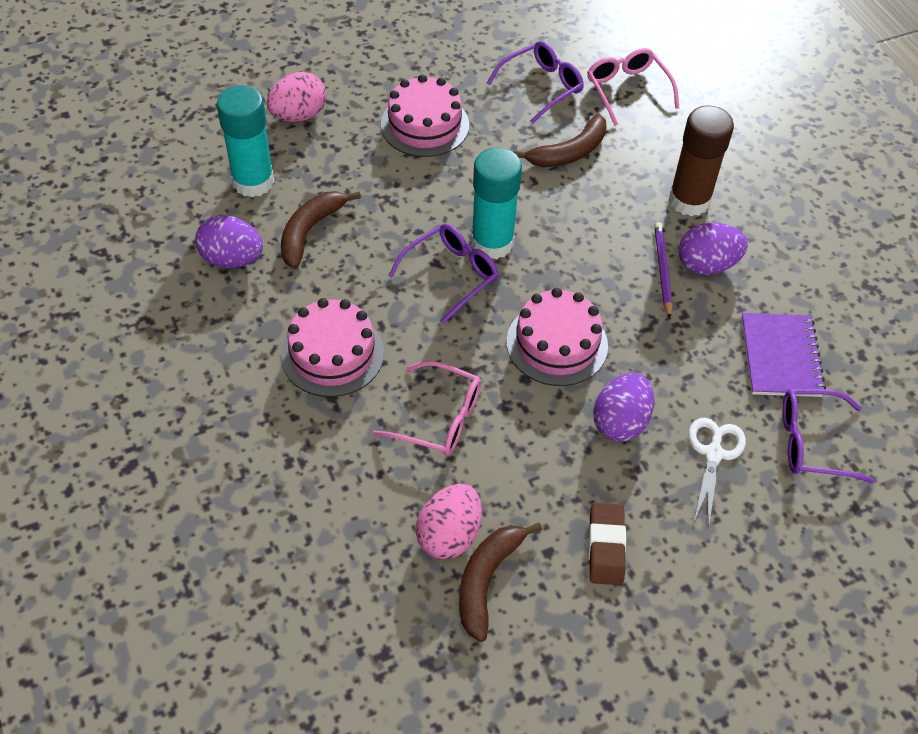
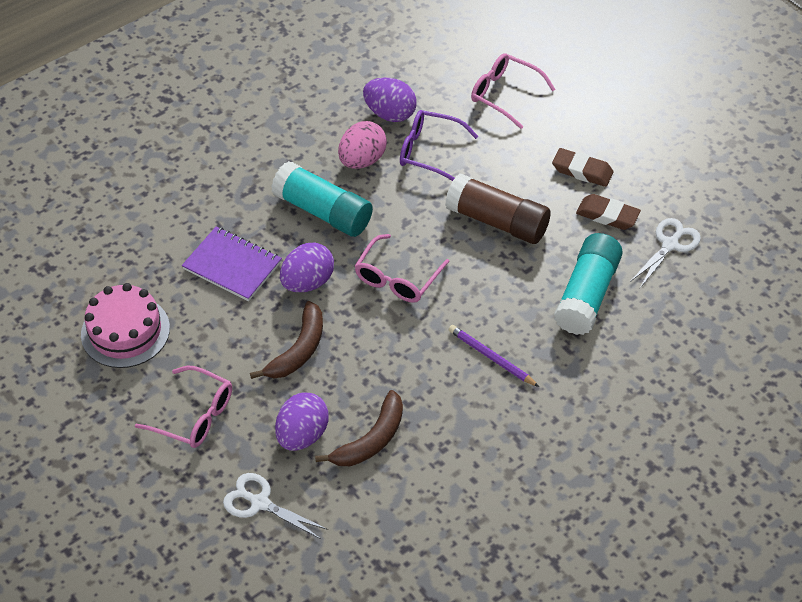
brown banana: [281,191,361,269] [459,523,542,642] [513,114,606,167] = 3 -> [250,301,323,379] [315,390,403,466] = 2
brown eraser: [589,503,626,585] = 1 -> [552,148,613,187] [576,194,641,230] = 2
pink cake: [281,298,384,397] [381,74,469,157] [506,288,608,386] = 3 -> [81,283,170,368] = 1
pink egg: [267,72,326,122] [416,484,482,560] = 2 -> [338,121,387,169] = 1
pink glasses: [372,361,481,456] [587,48,680,126] = 2 -> [135,366,232,448] [355,234,450,303] [471,53,556,129] = 3
purple glasses: [388,224,499,324] [487,41,584,124] [782,389,874,483] = 3 -> [400,110,478,181] = 1
white scissors: [688,418,746,528] = 1 -> [223,473,328,539] [630,218,701,288] = 2

